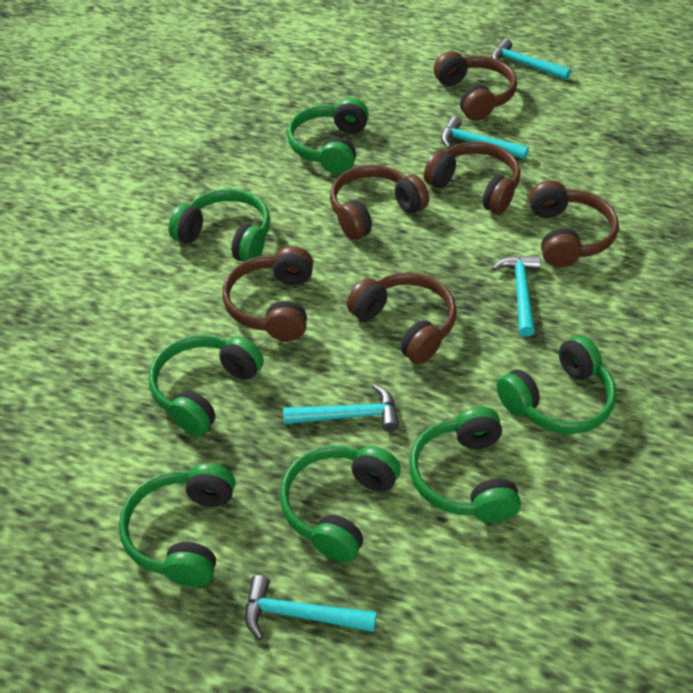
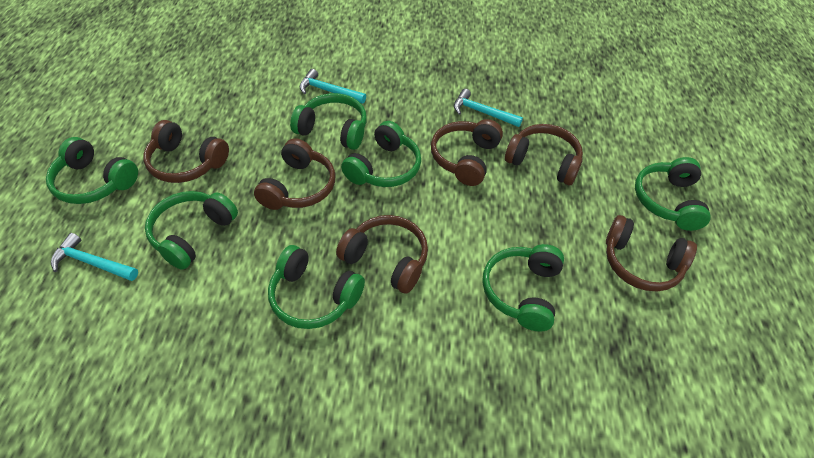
turquoise hammer: [245,575,377,640] [283,384,399,432] [441,116,529,159] [491,38,571,80] [492,255,541,337] = 5 -> [51,233,138,281] [300,69,366,104] [454,89,523,127] = 3

